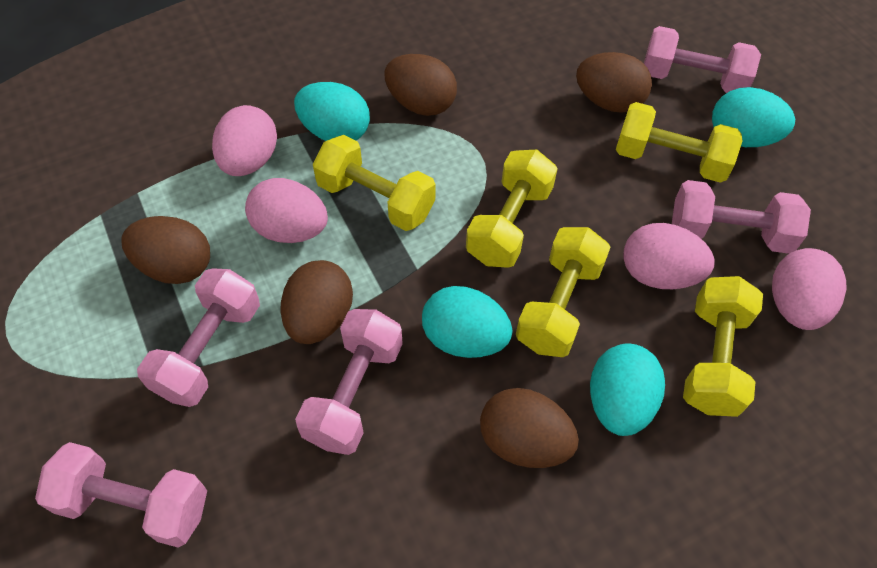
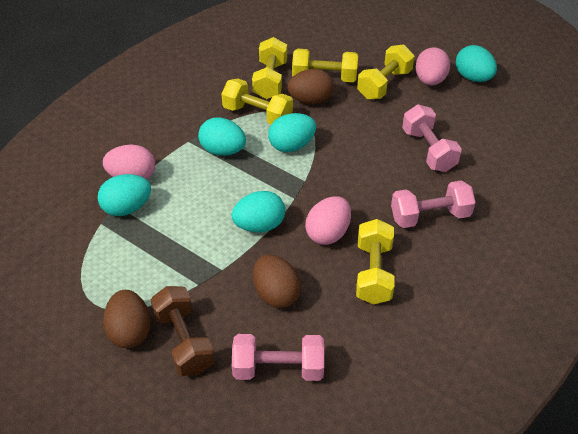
brown dumbbell: none = 0 -> [151,286,215,376] = 1
brown egg: [121,216,210,284] [281,260,353,344] [384,54,457,116] [480,388,579,468] [576,52,652,113] = 5 -> [103,290,151,348] [253,255,301,308] [287,69,334,104] = 3
pink dumbbell: [35,442,207,547] [137,268,260,407] [295,309,403,455] [644,26,761,93] [672,180,811,254] = 5 -> [232,334,324,381] [391,180,476,228] [402,105,462,172] = 3
pink egg: [212,105,277,176] [245,178,328,243] [623,223,715,289] [772,248,847,330] = 4 -> [103,144,155,180] [305,196,351,245] [415,47,450,85] = 3
turquoise egg: [294,82,370,141] [422,286,513,358] [590,344,665,436] [712,87,795,147] = 4 -> [98,174,151,216] [198,117,246,156] [232,191,285,232] [268,113,316,152] [456,45,497,82] = 5

